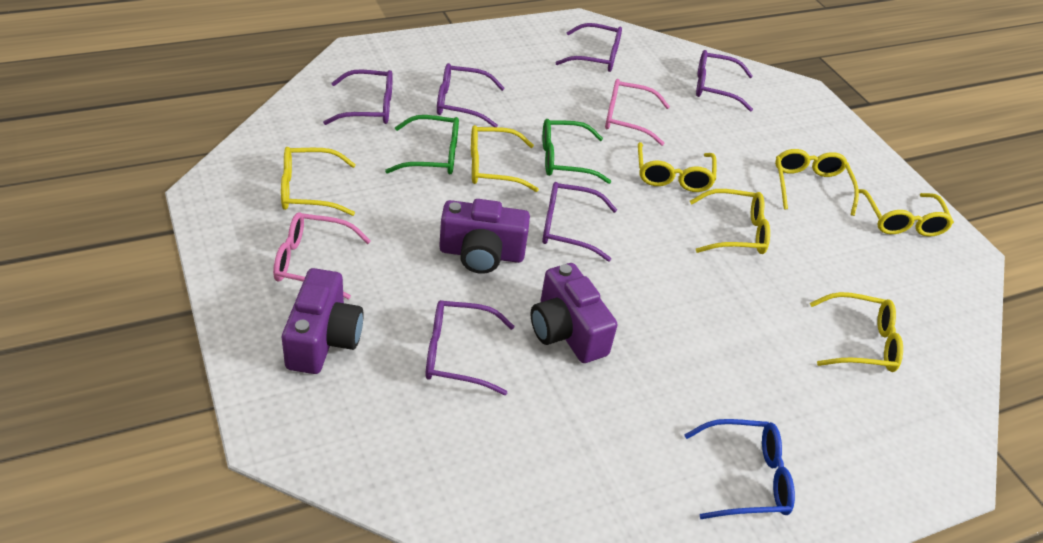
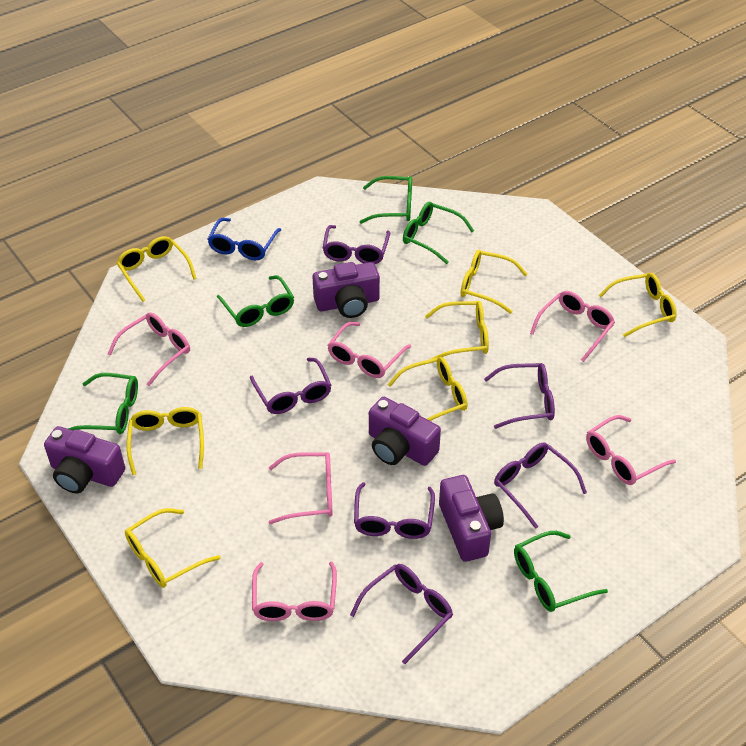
green glasses: [385,115,459,174] [542,119,611,184] = 2 -> [68,373,138,434] [217,275,294,327] [359,176,412,224] [403,202,474,264] [514,531,608,612] = 5
pink glasses: [273,212,371,299] [605,79,670,146] = 2 -> [108,312,190,386] [252,562,337,621] [268,452,333,524] [328,322,411,378] [530,291,615,362] [586,415,676,485] = 6
purple camera: [282,268,364,374] [439,199,530,274] [530,263,617,363] = 3 -> [44,426,125,493] [313,262,380,318] [369,397,441,466] [439,475,504,562] = 4

